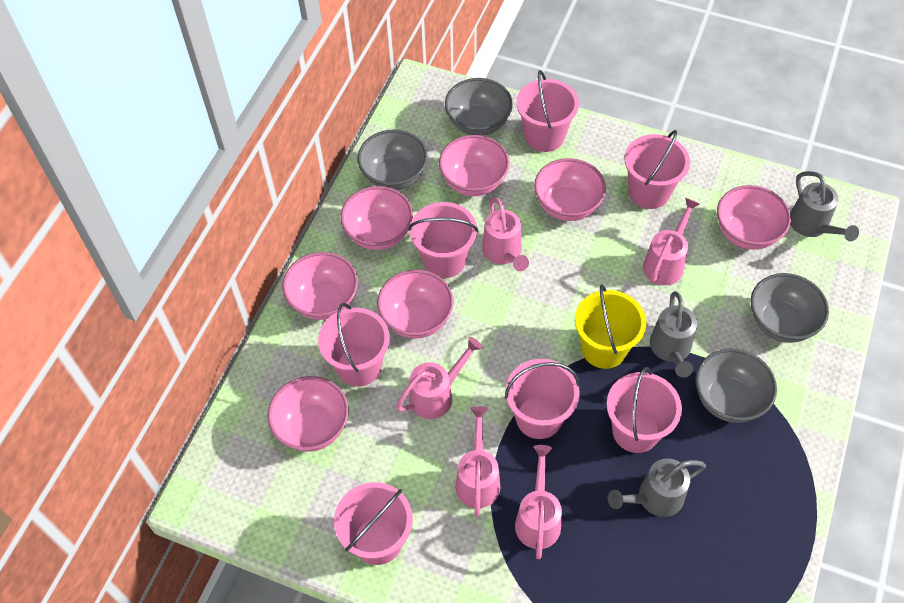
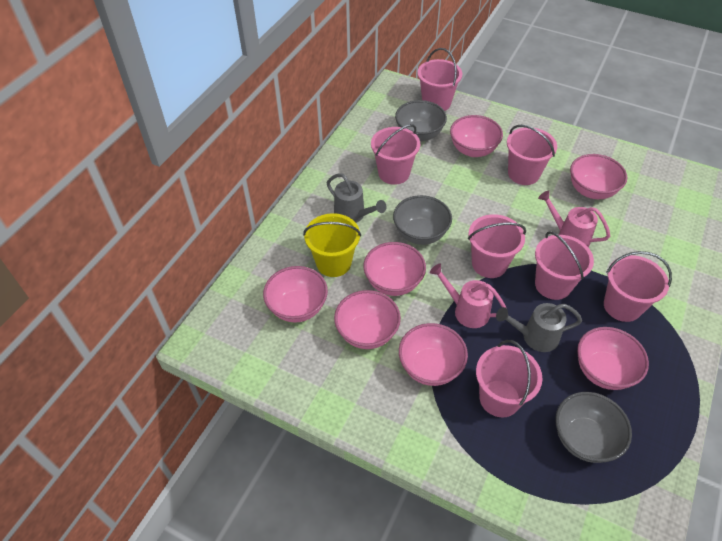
grey bowl: [357,129,428,190] [445,78,513,136] [695,348,777,423] [751,273,829,343] = 4 -> [393,195,452,245] [395,100,447,142] [556,392,632,463] = 3
grey watering can: [608,458,706,517] [650,291,697,378] [790,171,859,242] = 3 -> [327,173,387,223] [496,303,582,352] = 2
pink watering can: [396,337,483,419] [455,406,500,517] [482,198,529,271] [515,445,562,559] [643,198,700,285] = 5 -> [430,263,507,328] [538,190,610,247] = 2

